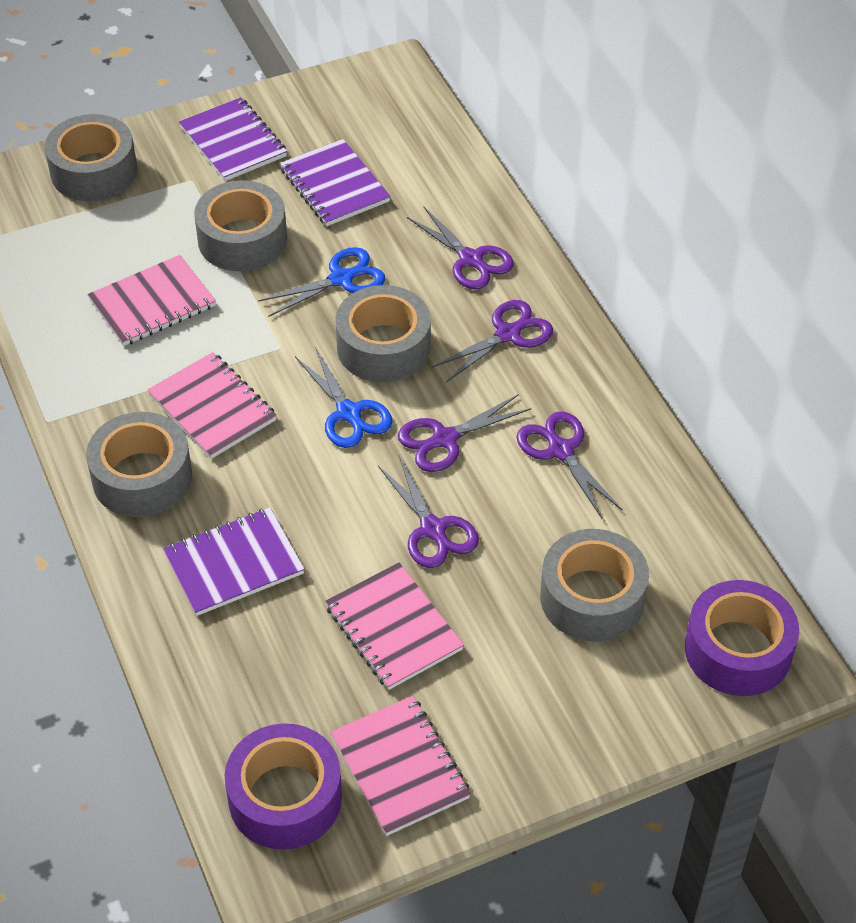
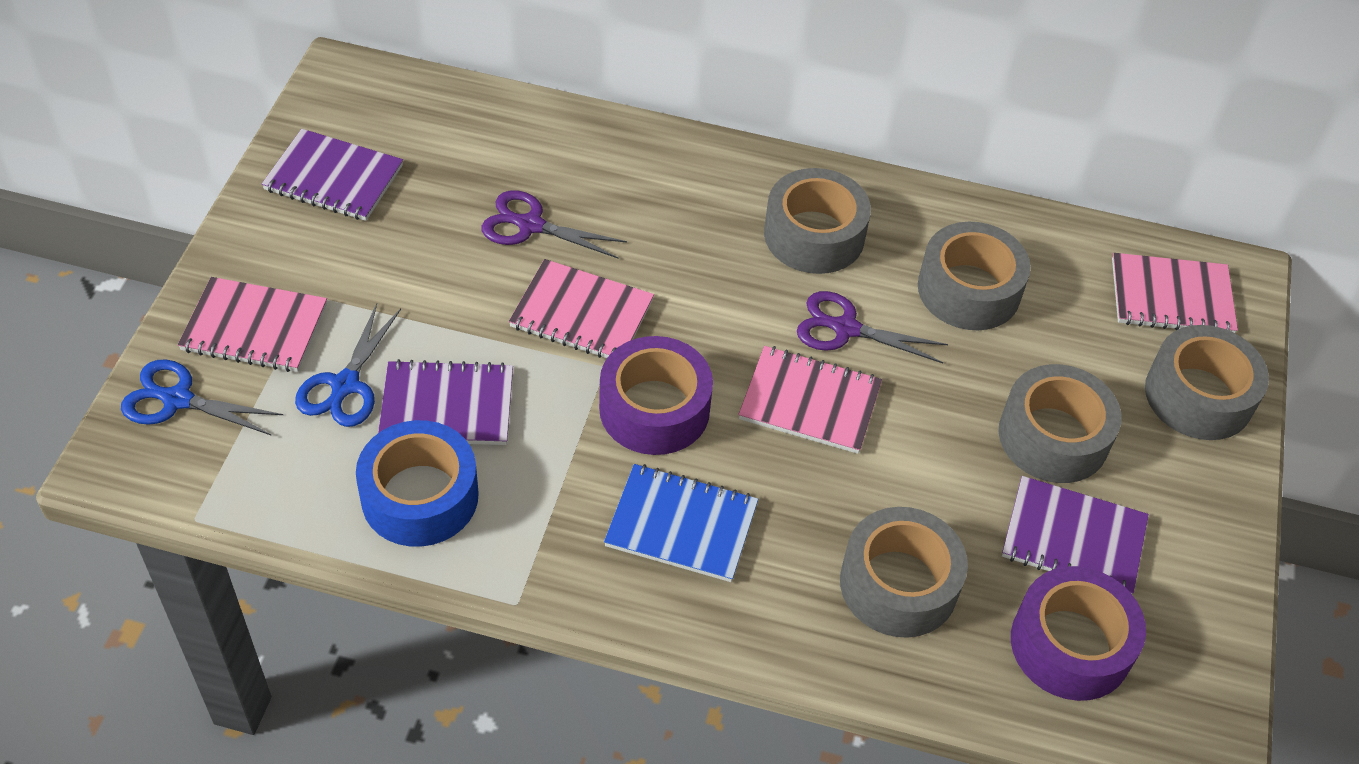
blue notebook: none = 0 -> [604,464,758,582] = 1
blue tape: none = 0 -> [356,420,479,547] = 1
purple scissors: [378,456,479,568] [398,394,531,472] [407,206,514,290] [432,300,553,382] [517,412,623,519] = 5 -> [481,190,627,258] [797,291,948,363] = 2

